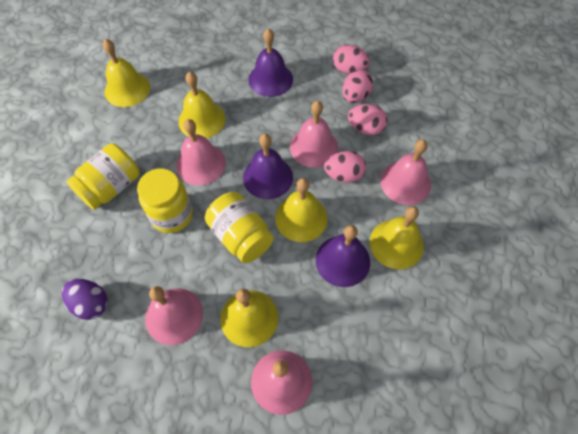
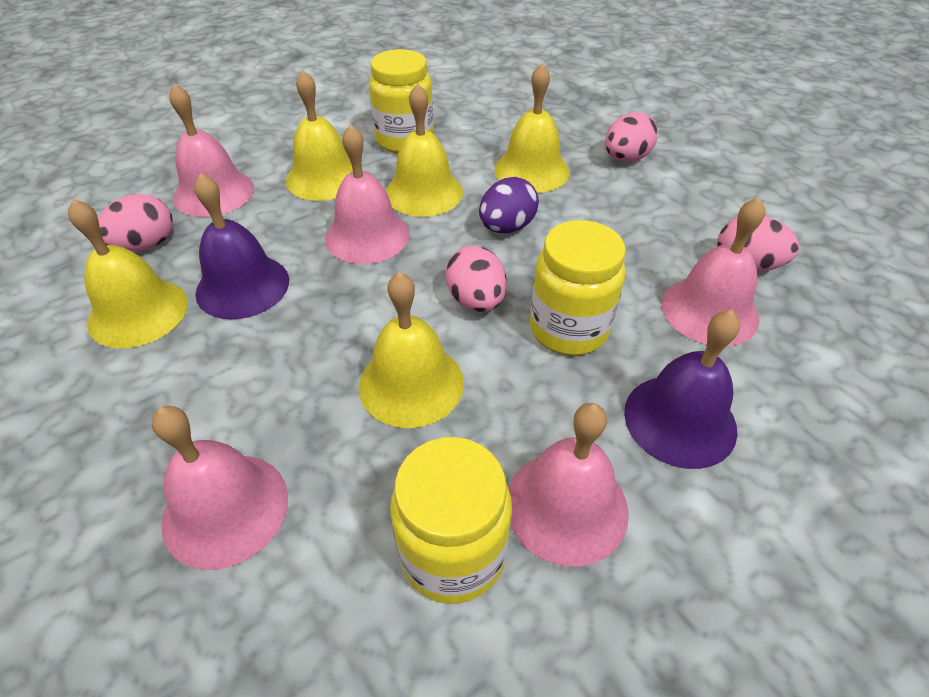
purple bell: [243,134,293,199] [248,28,293,97] [316,225,370,287] = 3 -> [194,173,289,319] [624,310,740,469] = 2

